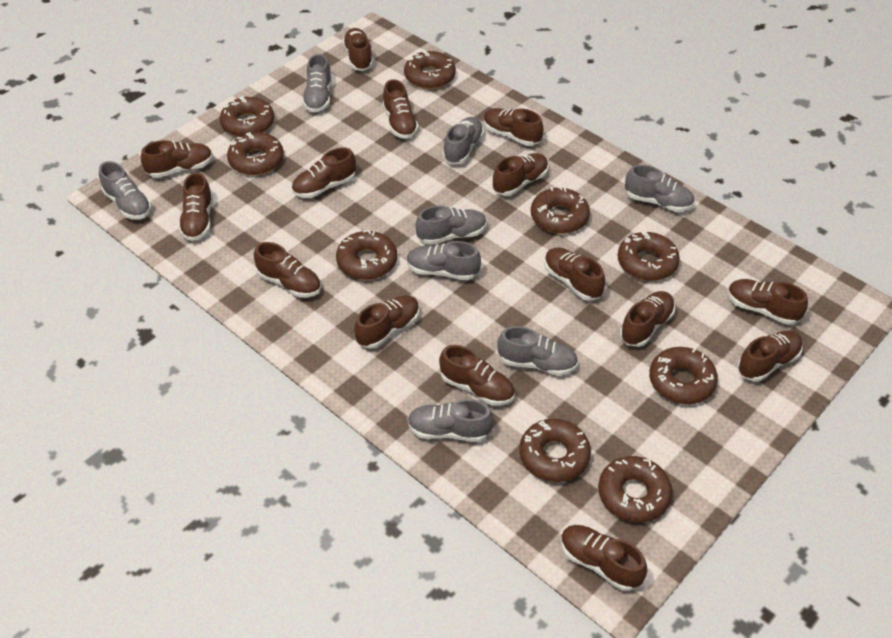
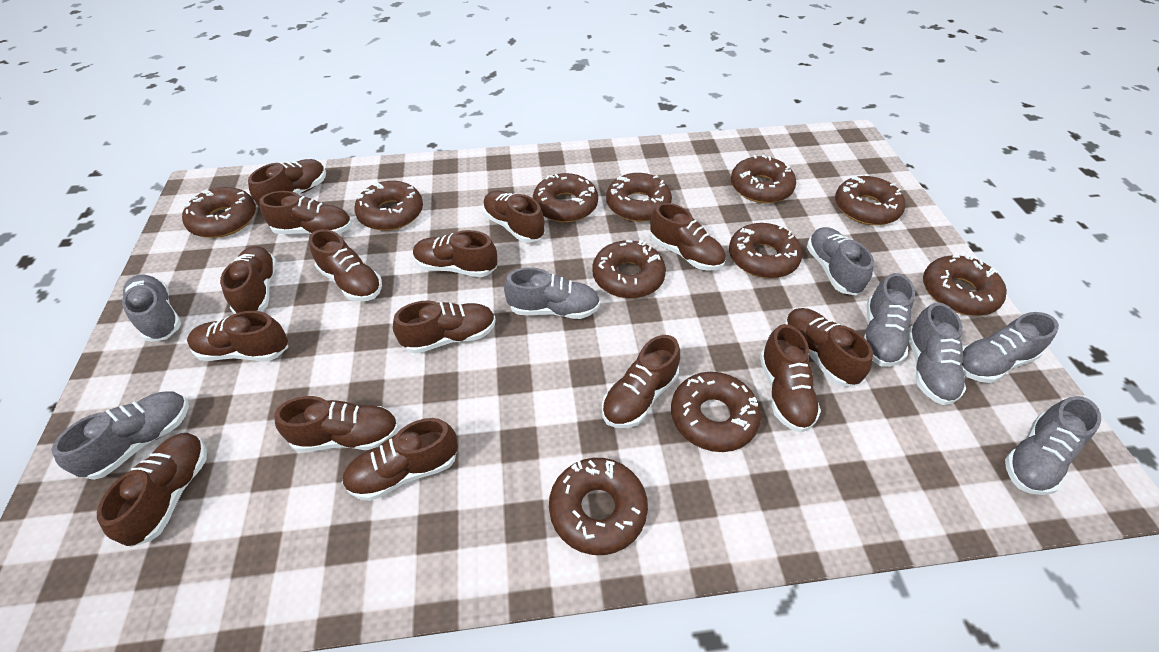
brown donut: [220,96,274,137] [227,132,284,175] [336,230,397,280] [404,50,456,89] [519,418,591,482] [531,186,590,234] [598,456,672,523] [617,231,680,281] [649,347,718,404] = 9 -> [182,187,256,238] [354,181,423,231] [533,173,598,222] [549,458,648,555] [592,240,666,298] [606,173,672,222] [671,372,761,452] [729,223,802,278] [731,155,796,203] [835,176,905,225] [923,254,1007,316] = 11

